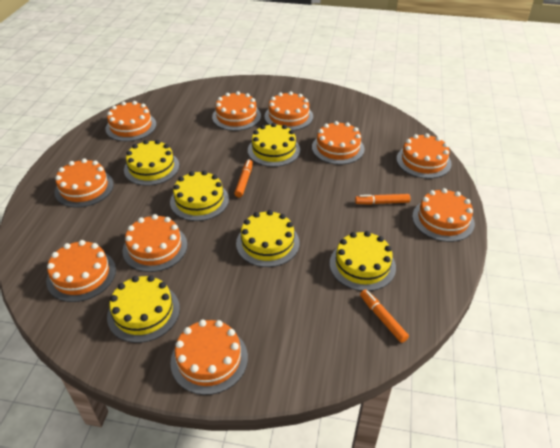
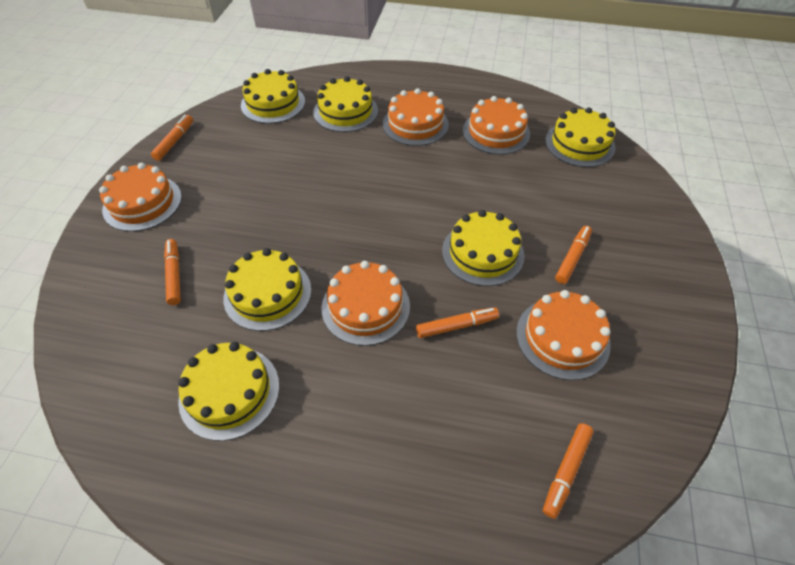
orange cake: [46,240,116,302] [54,158,114,207] [105,101,156,141] [122,214,188,272] [170,320,248,395] [212,91,261,131] [264,91,313,131] [312,121,364,165] [397,133,452,179] [412,188,475,242] = 10 -> [99,163,182,232] [321,261,410,346] [383,88,449,146] [463,96,530,155] [516,290,611,380] = 5
orange marker: [234,159,253,198] [355,194,410,205] [360,289,409,343] = 3 -> [151,115,193,161] [164,239,181,305] [416,307,499,338] [543,423,594,519] [555,226,592,284] = 5

